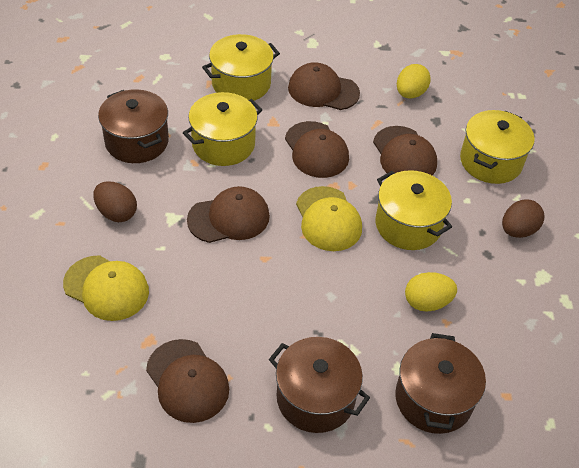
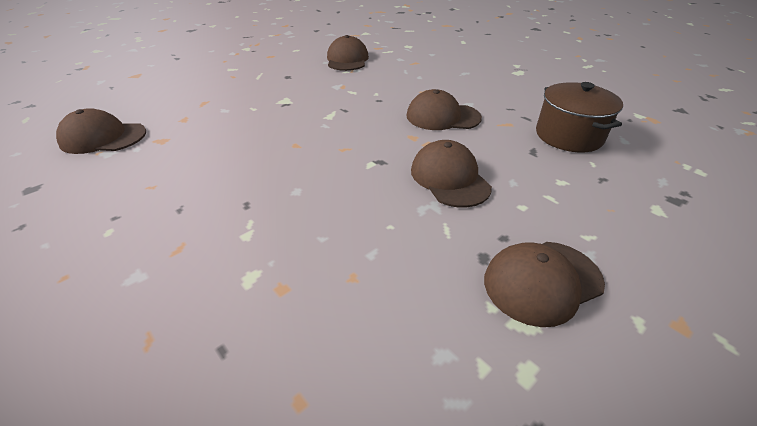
brown egg: [93,181,137,222] [502,199,545,238] = 2 -> none = 0
brown pot: [98,89,169,163] [269,337,370,433] [395,333,486,434] = 3 -> [536,82,623,152] = 1
yellow cap: [63,255,149,321] [296,186,362,251] = 2 -> none = 0
yellow egg: [397,64,431,98] [405,272,457,311] = 2 -> none = 0
yellow pot: [183,92,263,166] [202,34,280,101] [375,170,452,250] [460,110,535,184] = 4 -> none = 0

